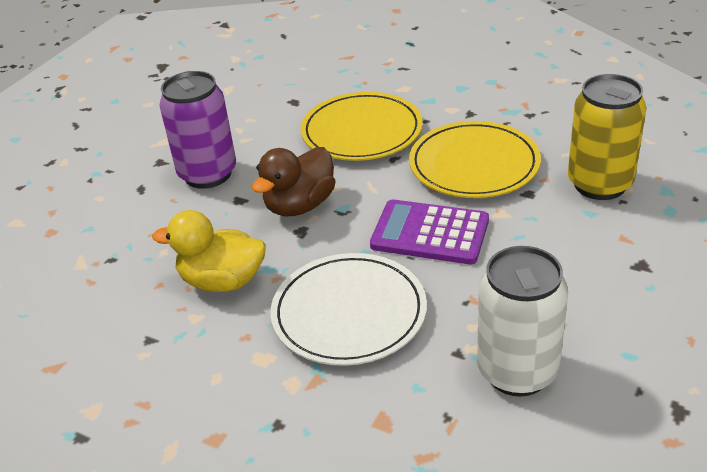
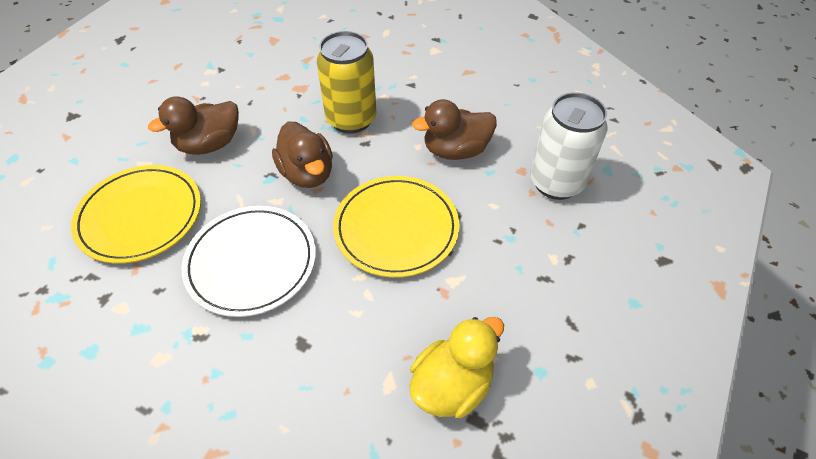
brown duck: [252,147,336,216] = 1 -> [148,96,239,155] [272,121,333,188] [412,99,497,160] = 3
purple calculator: [370,199,489,264] = 1 -> none = 0
purple can: [159,71,236,189] = 1 -> none = 0

